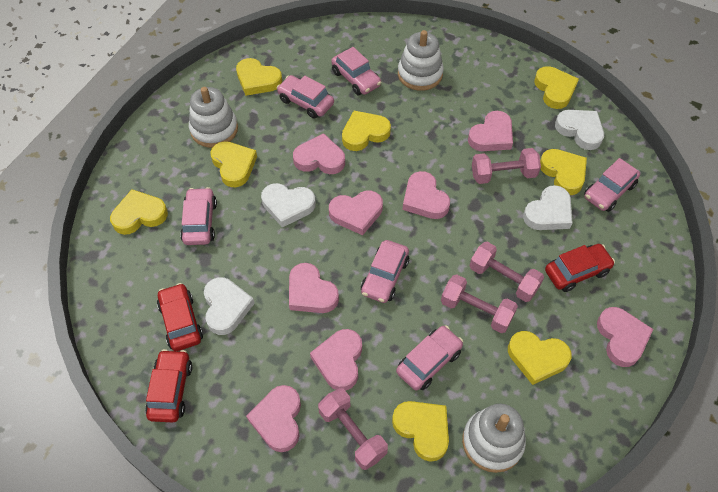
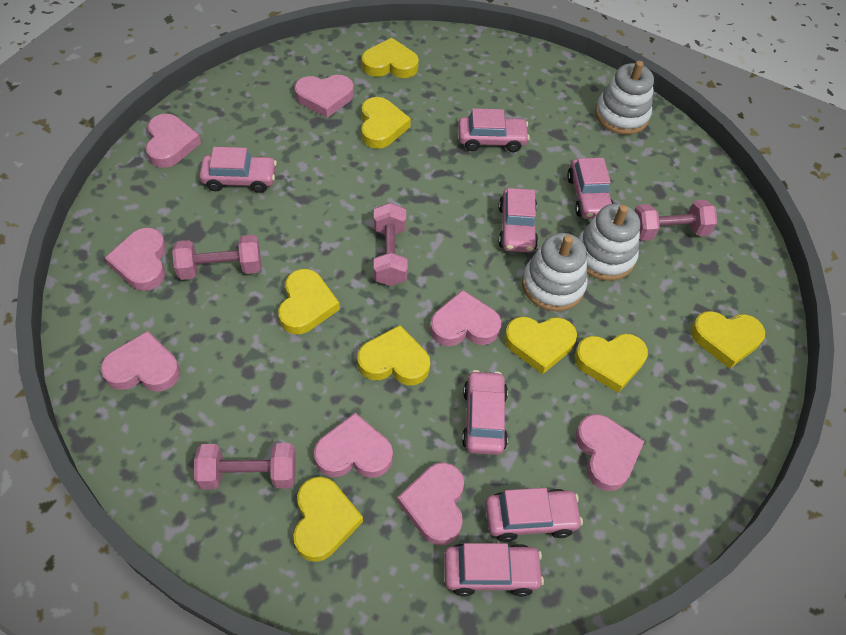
pink car: [180,187,217,245] [277,75,334,119] [331,47,381,96] [361,240,409,303] [396,325,463,391] [584,158,640,212] = 6 -> [199,147,277,193] [444,543,544,597] [458,108,530,152] [462,370,508,455] [485,488,583,542] [499,188,538,252] [567,158,614,219] = 7
red car: [145,349,192,422] [157,283,203,351] [545,244,615,292] = 3 -> none = 0
white heart: [204,277,255,335] [261,183,316,227] [523,185,573,230] [555,110,604,150] = 4 -> none = 0

